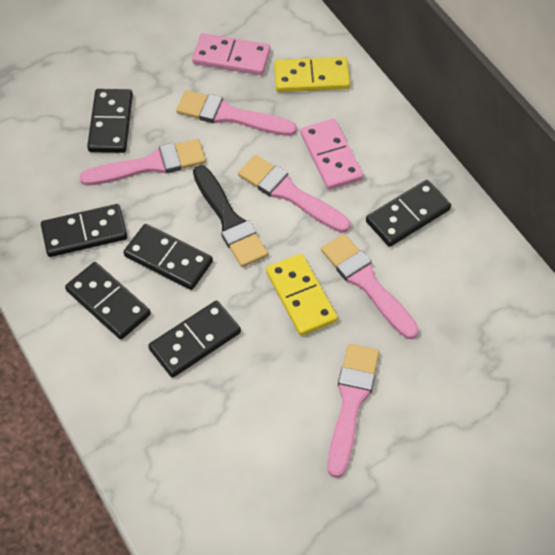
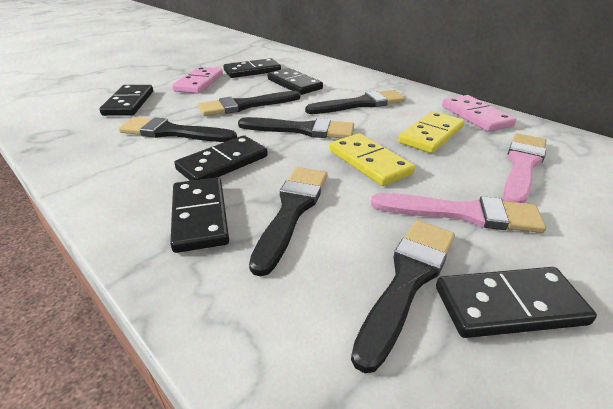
black brush: [193,165,268,267] = 1 -> [119,117,237,142] [198,91,301,116] [238,117,354,138] [249,167,327,276] [305,90,406,114] [351,220,455,373] = 6
pink brush: [80,139,206,185] [176,90,297,136] [238,155,350,233] [321,234,419,339] [327,344,379,478] = 5 -> [371,193,546,233] [503,133,546,203] = 2

